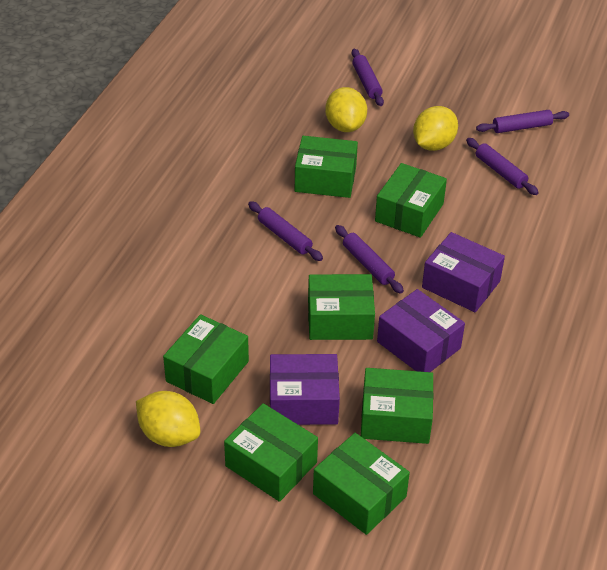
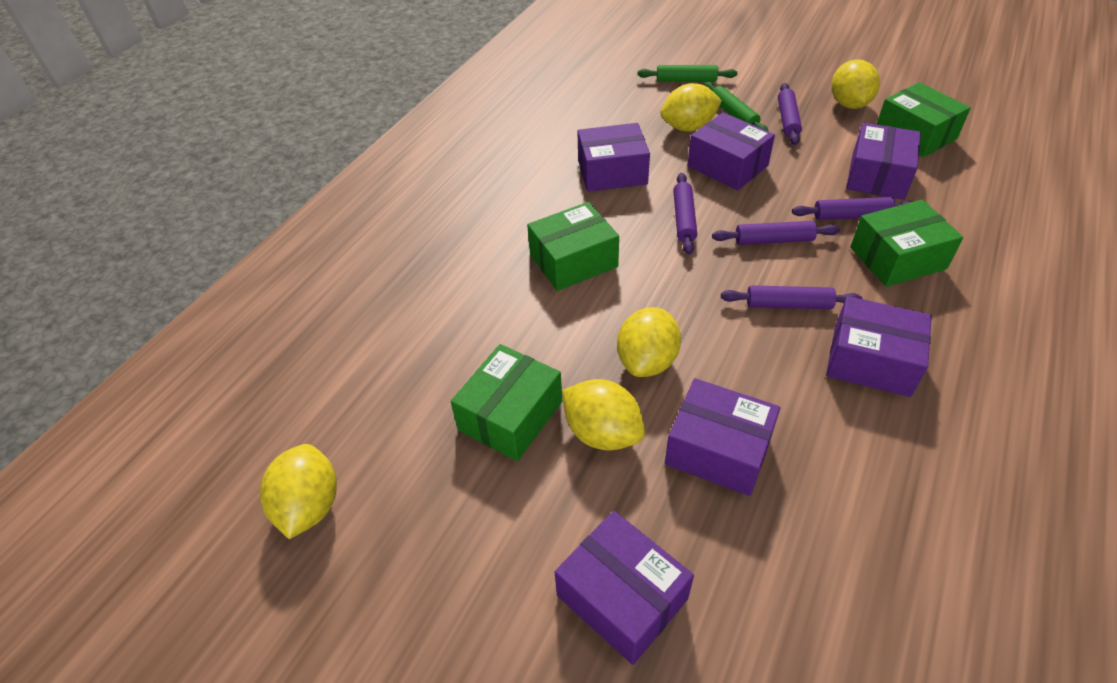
green box: [163,314,249,404] [224,403,318,502] [295,136,358,198] [308,274,375,340] [313,433,410,535] [361,368,433,444] [375,163,447,238] = 7 -> [451,344,562,461] [527,202,619,291] [850,200,963,287] [876,82,971,157] = 4
green rolling pin: none = 0 -> [638,65,737,82] [704,82,769,132] = 2
purple box: [270,354,340,425] [377,289,465,372] [422,232,505,312] = 3 -> [555,511,694,665] [577,123,650,192] [665,378,780,496] [687,112,775,190] [826,296,932,397] [846,123,921,200] = 6
yellow lemon: [136,391,200,447] [325,87,367,132] [413,106,458,151] = 3 -> [260,444,337,539] [562,379,645,451] [617,307,681,377] [660,83,722,131] [831,59,880,109] = 5

